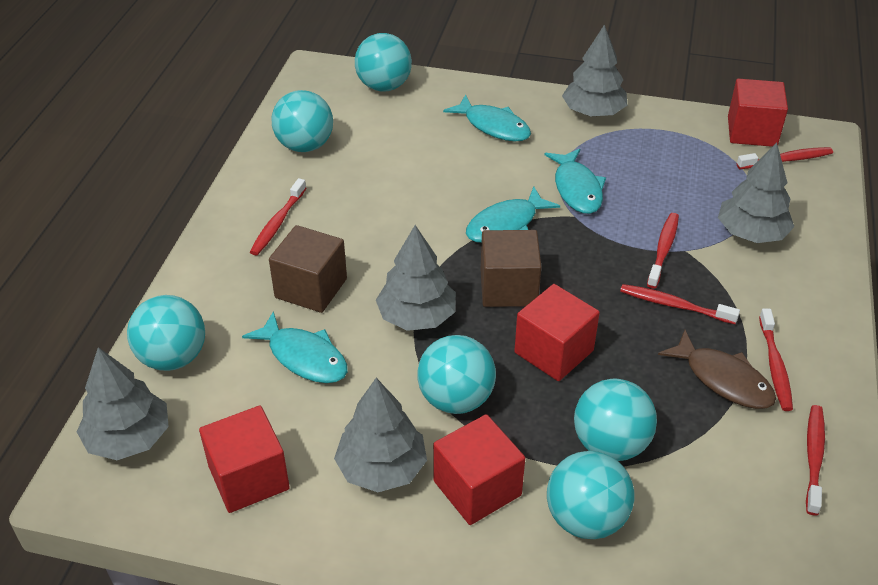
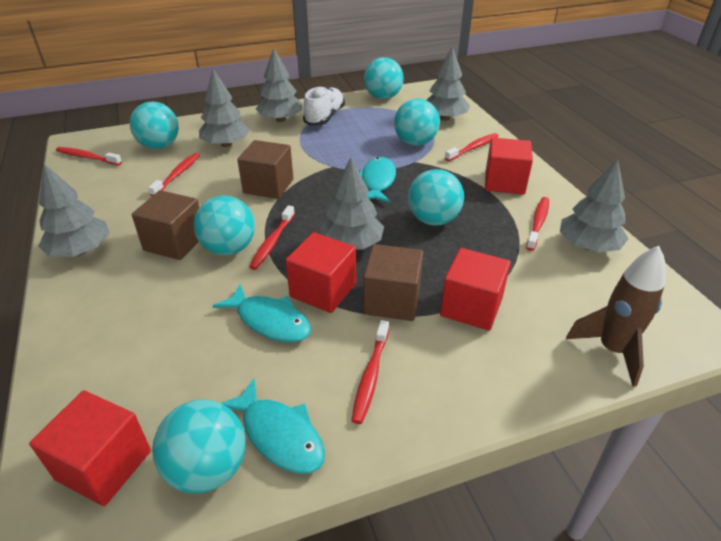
brown cube: [269,225,347,313] [481,230,542,307] = 2 -> [132,190,199,260] [237,140,293,199] [363,244,423,321] = 3
brown fish: [658,330,776,409] = 1 -> none = 0
brown rocket: none = 0 -> [566,246,666,387] = 1
grey tree: [77,347,169,460] [334,378,427,492] [376,225,456,331] [562,25,627,117] [718,143,794,243] = 5 -> [38,164,110,257] [199,69,250,147] [256,48,303,122] [319,158,384,250] [426,46,470,121] [560,159,628,253] = 6
turquoise fish: [242,311,348,383] [443,94,531,141] [466,187,560,243] [544,149,606,214] = 4 -> [213,284,311,342] [221,378,325,474] [359,157,396,203] = 3
white shoe: none = 0 -> [303,86,345,126] = 1

